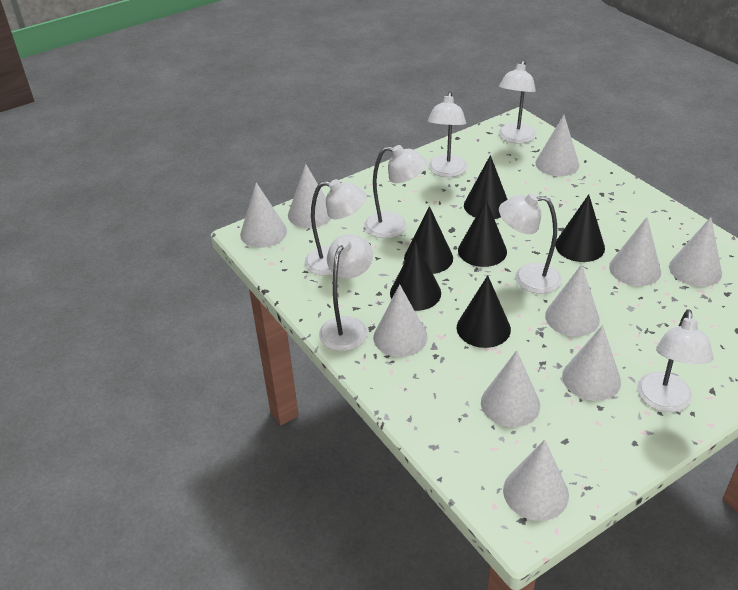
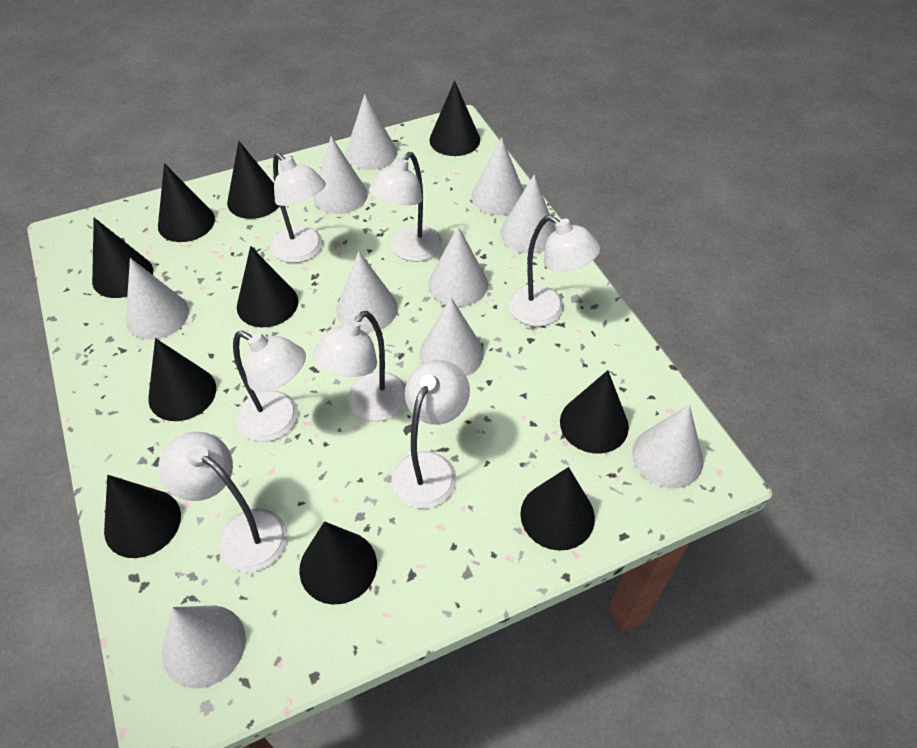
black cone: [390,241,441,311] [404,206,453,274] [457,275,511,348] [458,200,507,267] [464,155,508,219] [555,194,605,262] = 6 -> [92,218,153,298] [104,475,181,558] [148,338,216,421] [158,163,215,242] [227,141,279,219] [237,246,298,327] [299,521,377,605] [429,80,480,156] [520,467,595,551] [560,370,629,454] = 10

